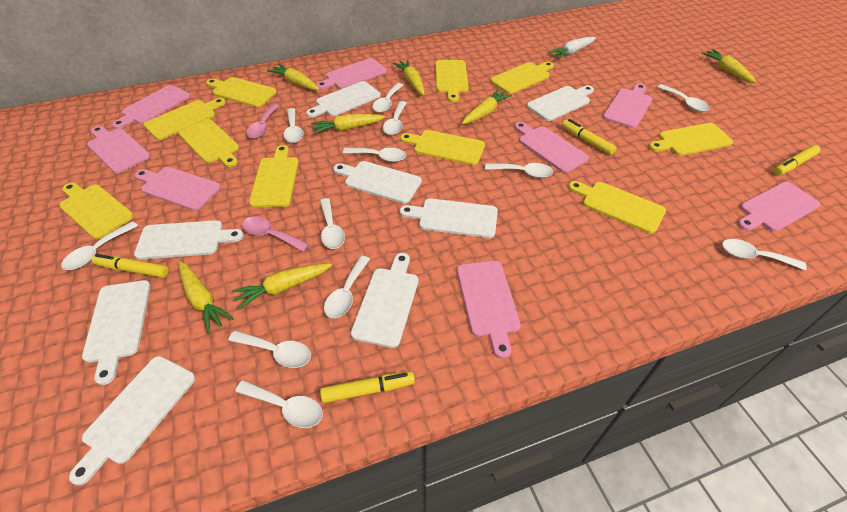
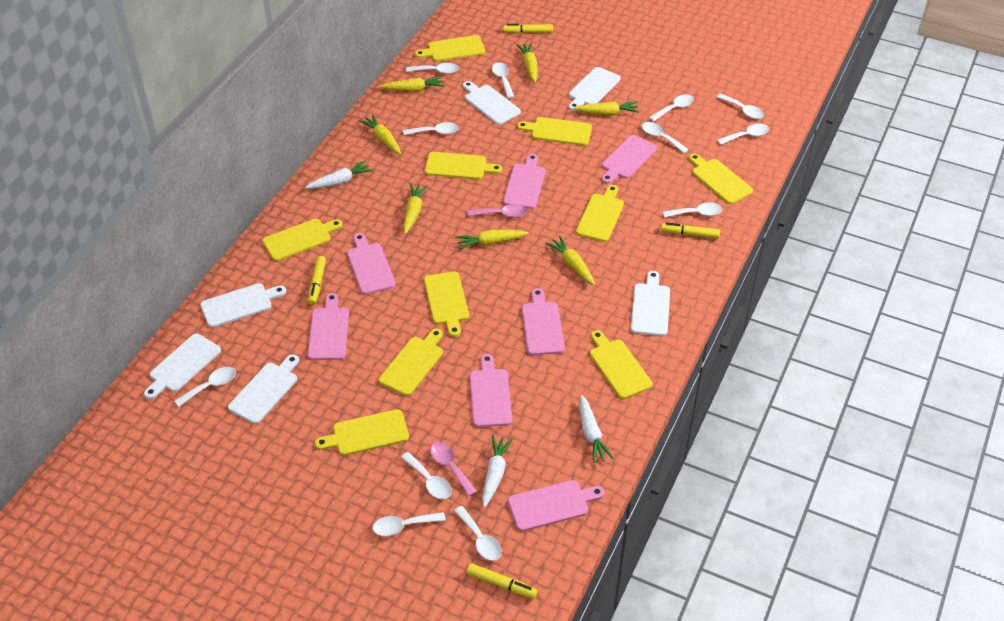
pink cutting board: [87,126,150,173] [112,85,190,129] [135,167,221,211] [316,58,387,90] [457,261,521,359] [514,122,589,173] [603,84,653,128] [737,182,821,232] = 8 -> [308,293,349,360] [347,233,396,295] [470,354,512,427] [503,154,545,209] [508,480,605,531] [522,288,565,355] [601,135,657,184] = 7
white carrot: [547,36,596,59] = 1 -> [305,160,373,189] [482,436,513,508] [580,395,614,463] = 3
white cutting board: [69,356,195,485] [82,280,151,385] [134,220,244,260] [306,81,381,118] [333,161,422,204] [351,253,419,348] [400,198,498,238] [527,86,594,121] = 8 -> [144,334,221,399] [200,283,286,327] [228,354,299,424] [463,81,521,125] [569,67,621,111] [631,271,670,336] = 6

